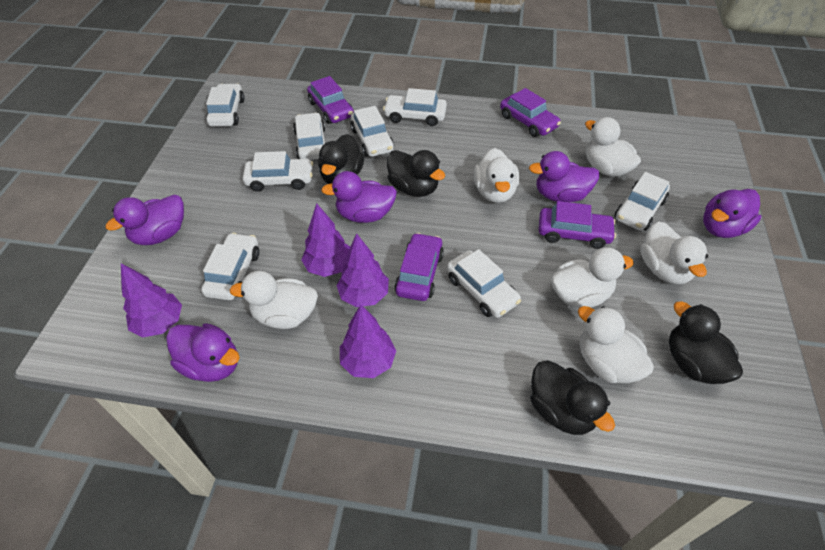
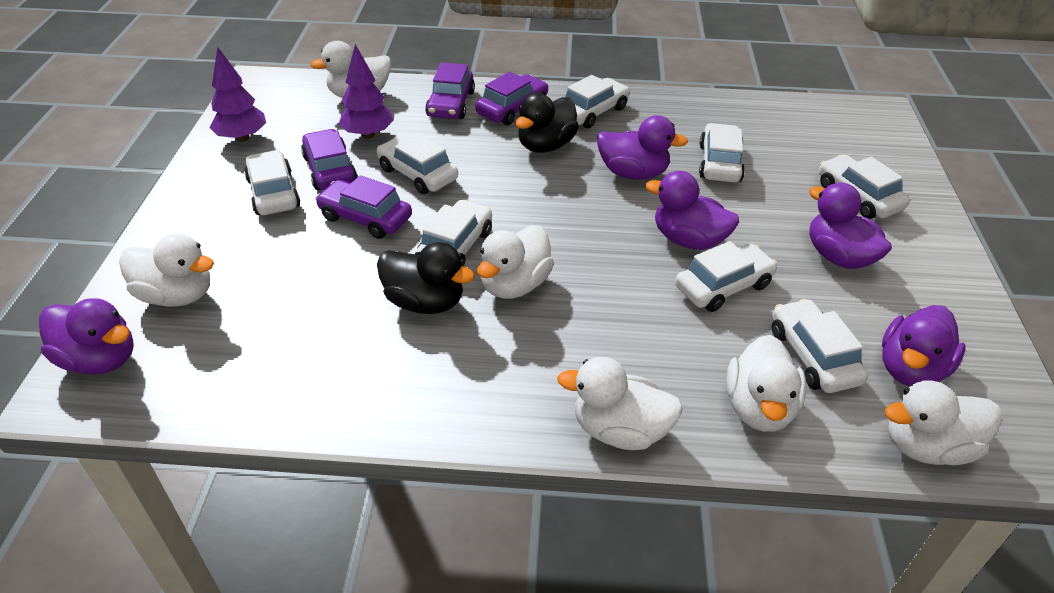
black duck: [318,134,364,184] [387,150,445,197] [530,360,615,435] [669,301,743,384] = 4 -> [377,242,475,314] [515,93,579,153] = 2
purple tree: [121,263,182,337] [301,203,350,277] [336,233,389,307] [340,304,396,378] = 4 -> [209,47,266,142] [339,44,394,139] = 2

